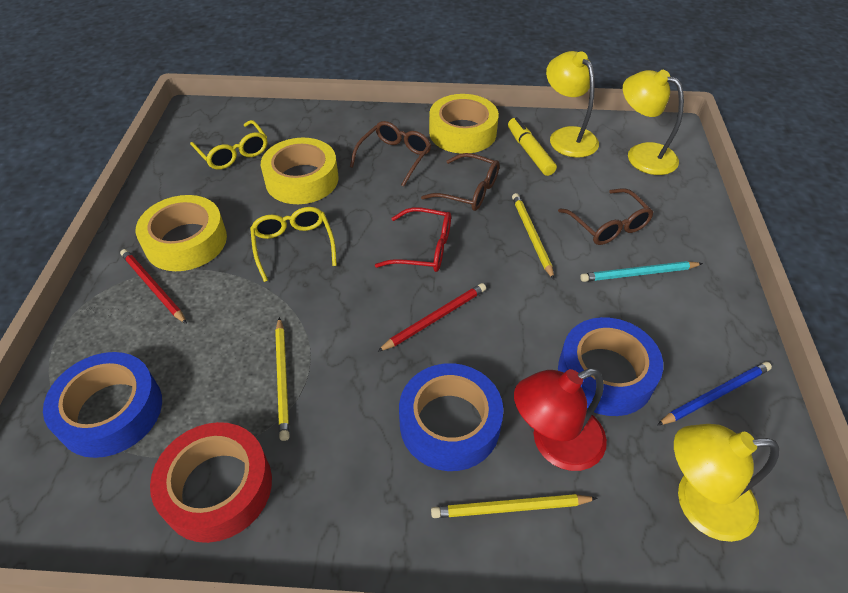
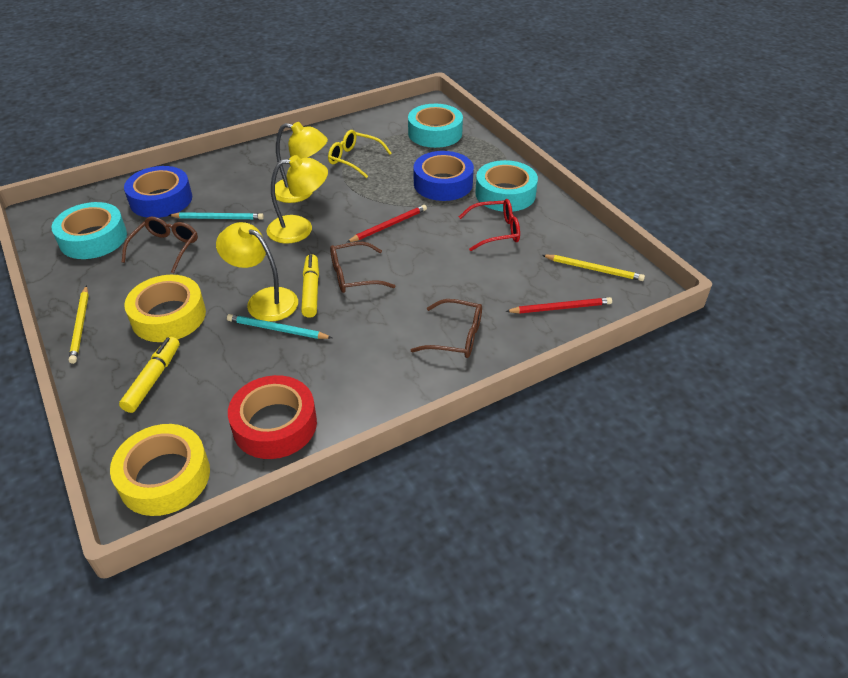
blue pencil: [657,362,772,425] = 1 -> none = 0
blue tape: [43,352,162,458] [399,363,503,471] [558,317,663,416] = 3 -> [124,166,192,218] [414,151,474,201] = 2
red lamp: [514,368,607,471] = 1 -> none = 0
turquoise pencil: [580,261,703,282] = 1 -> [169,212,264,220] [227,314,332,339] = 2
turquoise tape: none = 0 -> [52,202,127,259] [408,104,463,148] [475,160,538,212] = 3
yellow glasses: [190,120,267,170] [250,207,337,282] = 2 -> [328,130,392,178] = 1
yellow marker: [508,117,557,176] = 1 -> [119,337,180,413] [301,254,319,318] = 2
yellow pencil: [275,317,289,441] [431,494,598,518] [512,193,554,280] = 3 -> [69,285,89,364] [542,255,645,281] = 2
yellow tape: [136,195,227,271] [261,138,339,204] [429,94,499,154] = 3 -> [110,424,210,516] [124,275,206,342] = 2

